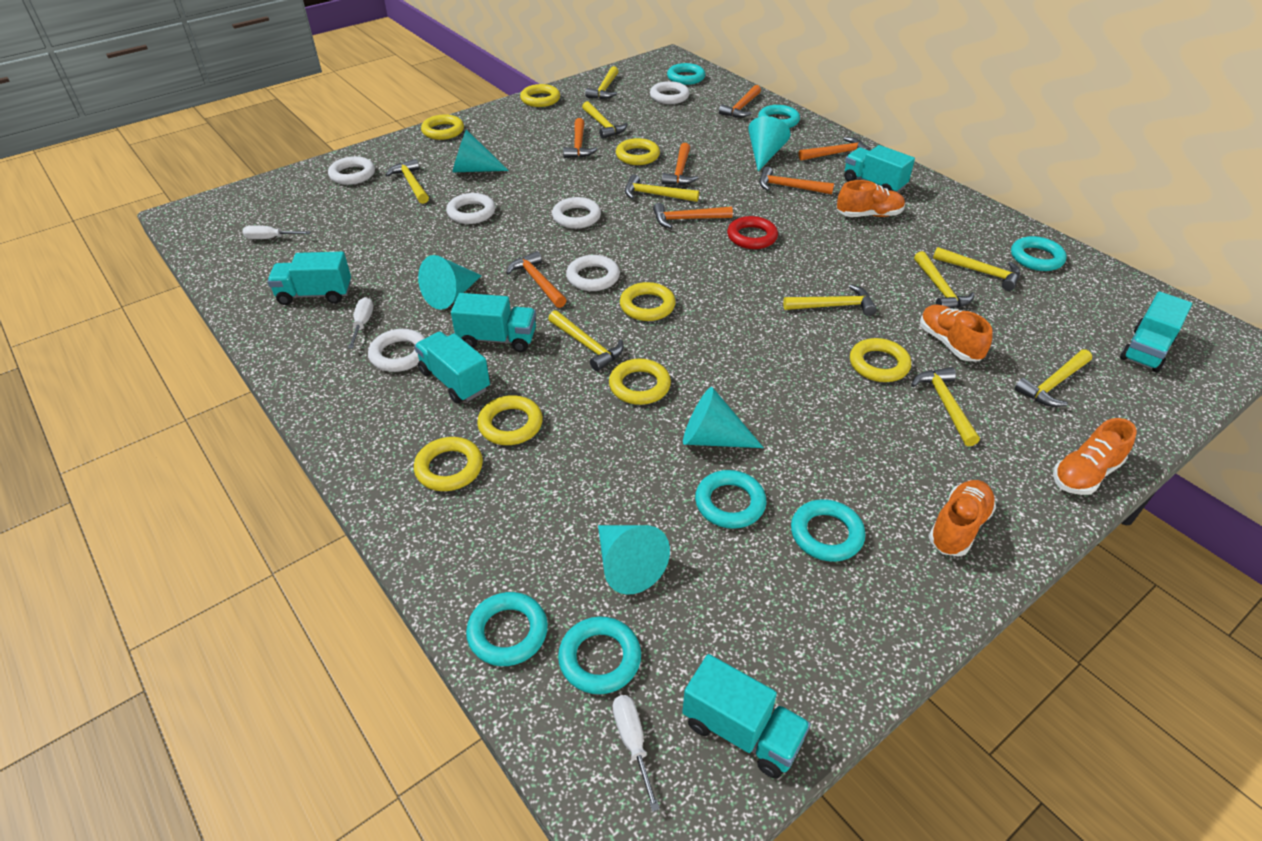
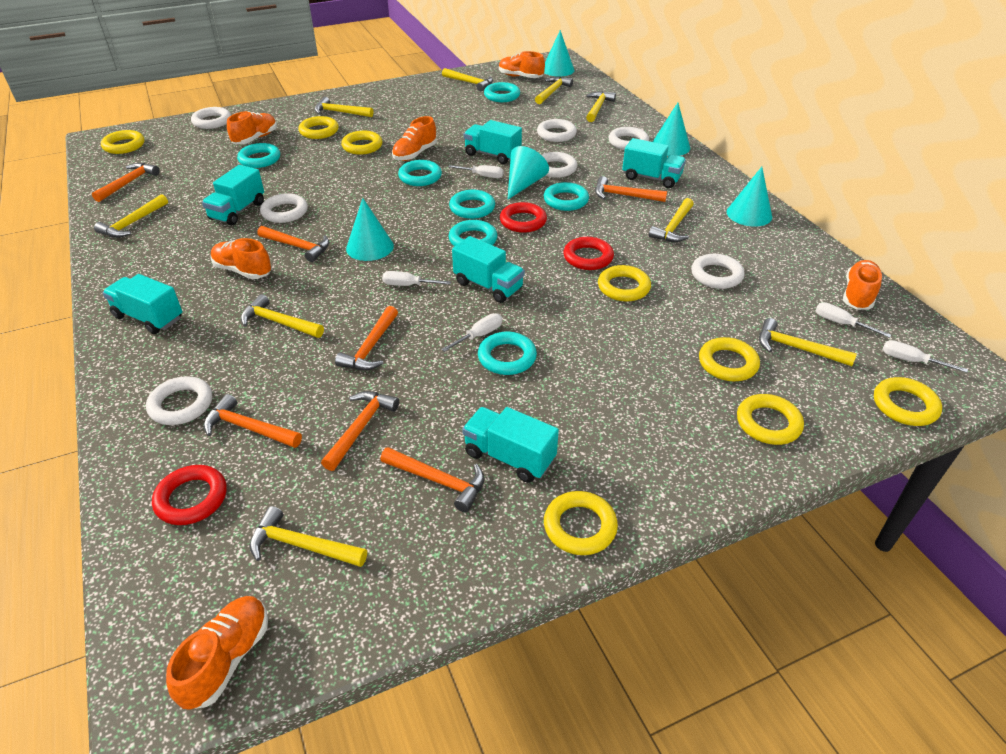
orange shoe: [837,180,905,217] [920,304,993,361] [929,480,996,557] [1053,418,1137,495] = 4 -> [166,596,268,710] [211,238,272,279] [227,111,277,144] [392,116,437,161] [499,51,545,78] [843,260,882,310] = 6
red ring: [727,216,778,249] = 1 -> [152,465,227,525] [500,202,547,233] [563,237,614,270] = 3
white ring: [328,156,375,185] [368,329,425,372] [446,193,495,224] [552,197,601,229] [566,255,620,291] [650,81,690,104] = 6 -> [146,376,212,425] [191,107,231,129] [260,193,308,223] [537,119,577,142] [542,152,577,178] [609,127,649,150] [691,254,745,289] = 7
white screwdriver: [243,225,311,239] [348,297,373,349] [613,695,660,812] = 3 -> [382,271,451,286] [441,313,502,352] [448,165,504,178] [815,302,891,338] [883,340,968,373] = 5
yellow hammer: [386,159,429,204] [548,310,624,371] [582,101,627,139] [585,66,618,99] [625,174,699,202] [783,285,877,316] [911,367,980,446] [914,251,975,308] [933,247,1020,291] [1015,349,1092,407] = 10 -> [94,194,168,238] [241,294,324,338] [250,506,367,567] [314,97,373,117] [442,68,493,91] [535,77,573,104] [586,91,616,122] [649,198,694,242] [759,318,857,366] = 9

